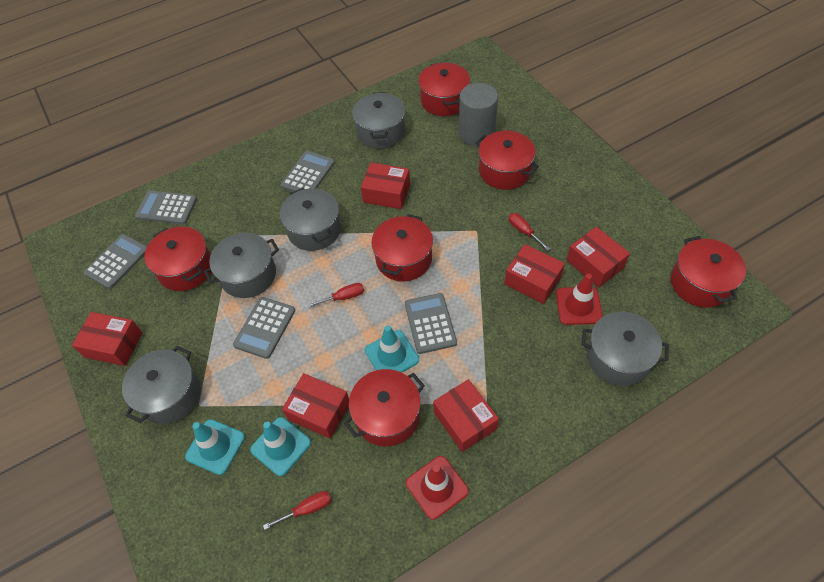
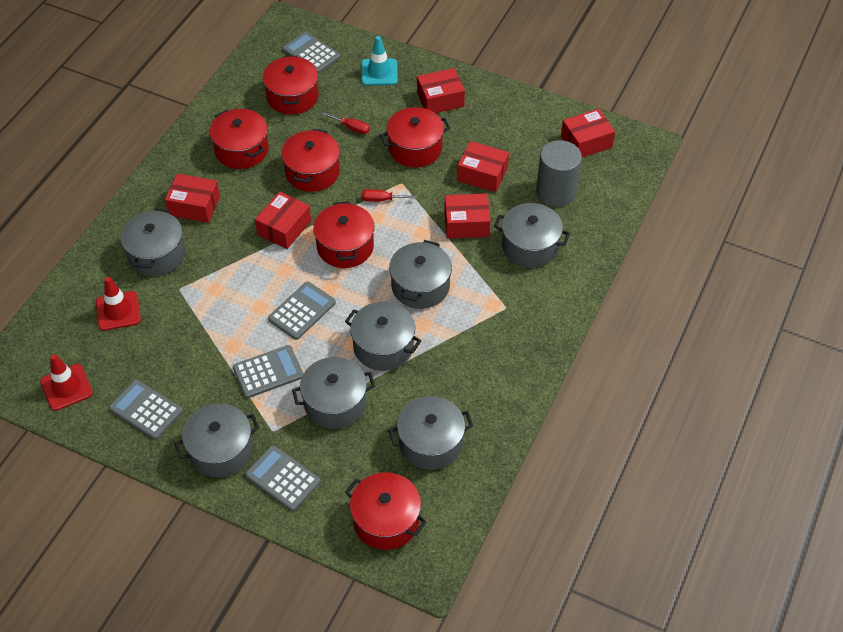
grey pot: [122,346,201,424] [204,233,279,298] [280,188,341,251] [352,92,405,148] [581,312,669,386] = 5 -> [121,209,185,276] [175,403,260,478] [292,357,375,429] [345,302,421,371] [389,240,452,309] [389,396,473,470] [494,203,570,268] = 7
red screwdriver: [263,491,331,530] [307,283,364,308] [509,213,550,251] = 3 -> [322,112,370,134] [362,189,417,202] = 2
turquoise traffic cone: [185,419,245,475] [250,417,311,476] [365,325,419,373] = 3 -> [361,36,398,86] = 1

